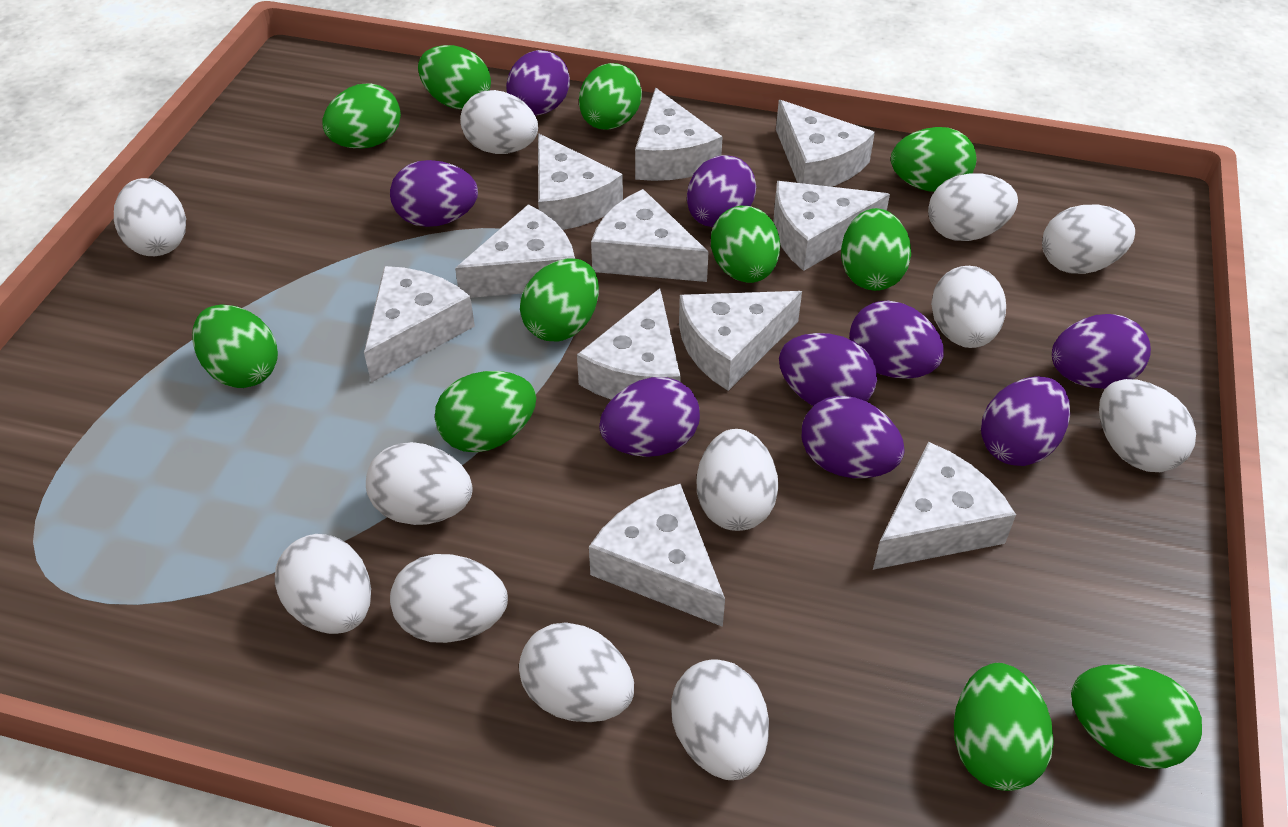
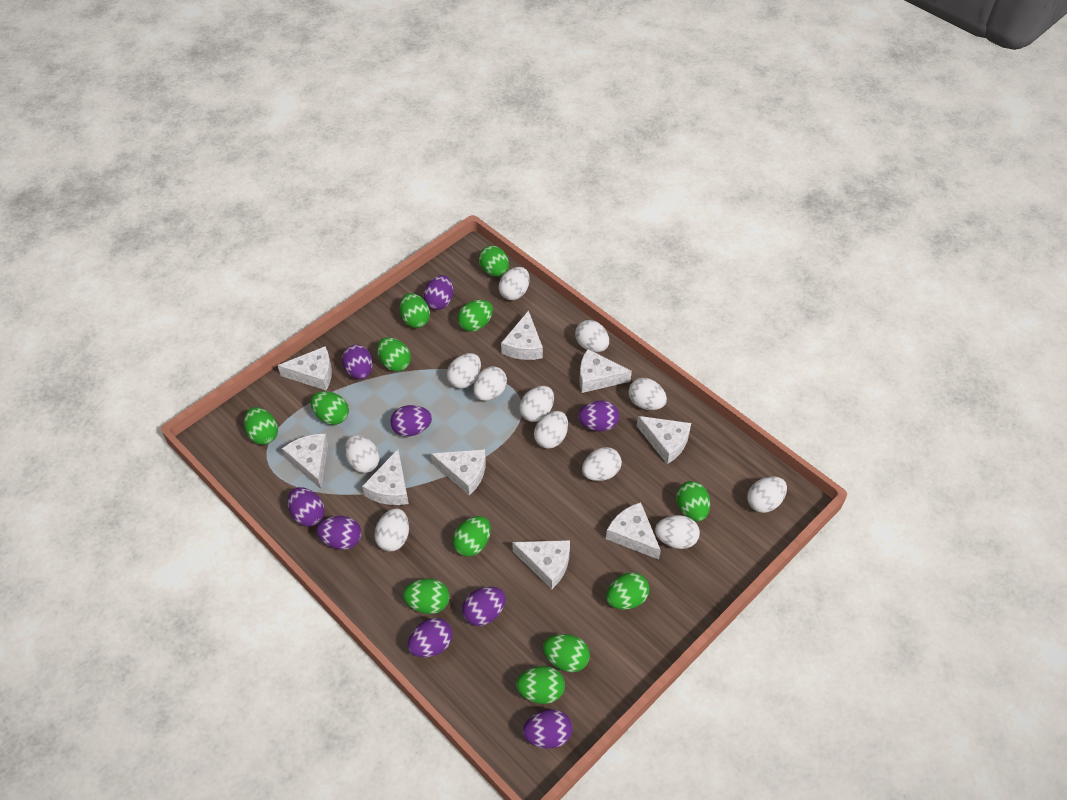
green egg: [192,304,278,388] [322,83,401,148] [418,45,491,110] [435,371,536,453] [520,259,599,342] [579,63,642,130] [711,206,780,283] [841,208,911,291] [891,127,977,192] [954,663,1054,791] [1071,664,1202,769] = 11 -> [244,407,278,445] [311,391,349,425] [377,337,411,372] [400,293,430,328] [403,579,450,614] [452,516,491,557] [457,300,493,332] [479,246,509,277] [516,666,565,704] [543,634,590,672] [606,572,650,610] [676,481,710,521] = 12
white cheese: [364,266,475,383] [455,204,575,298] [538,134,623,230] [577,288,681,400] [589,484,725,627] [591,189,709,282] [635,88,723,181] [679,291,802,391] [774,181,890,271] [776,100,875,187] [873,442,1016,570] = 11 -> [277,346,332,390] [282,433,328,489] [362,449,409,505] [431,449,486,496] [501,310,543,360] [512,540,570,589] [579,349,632,393] [606,502,661,560] [637,416,691,464] = 9

